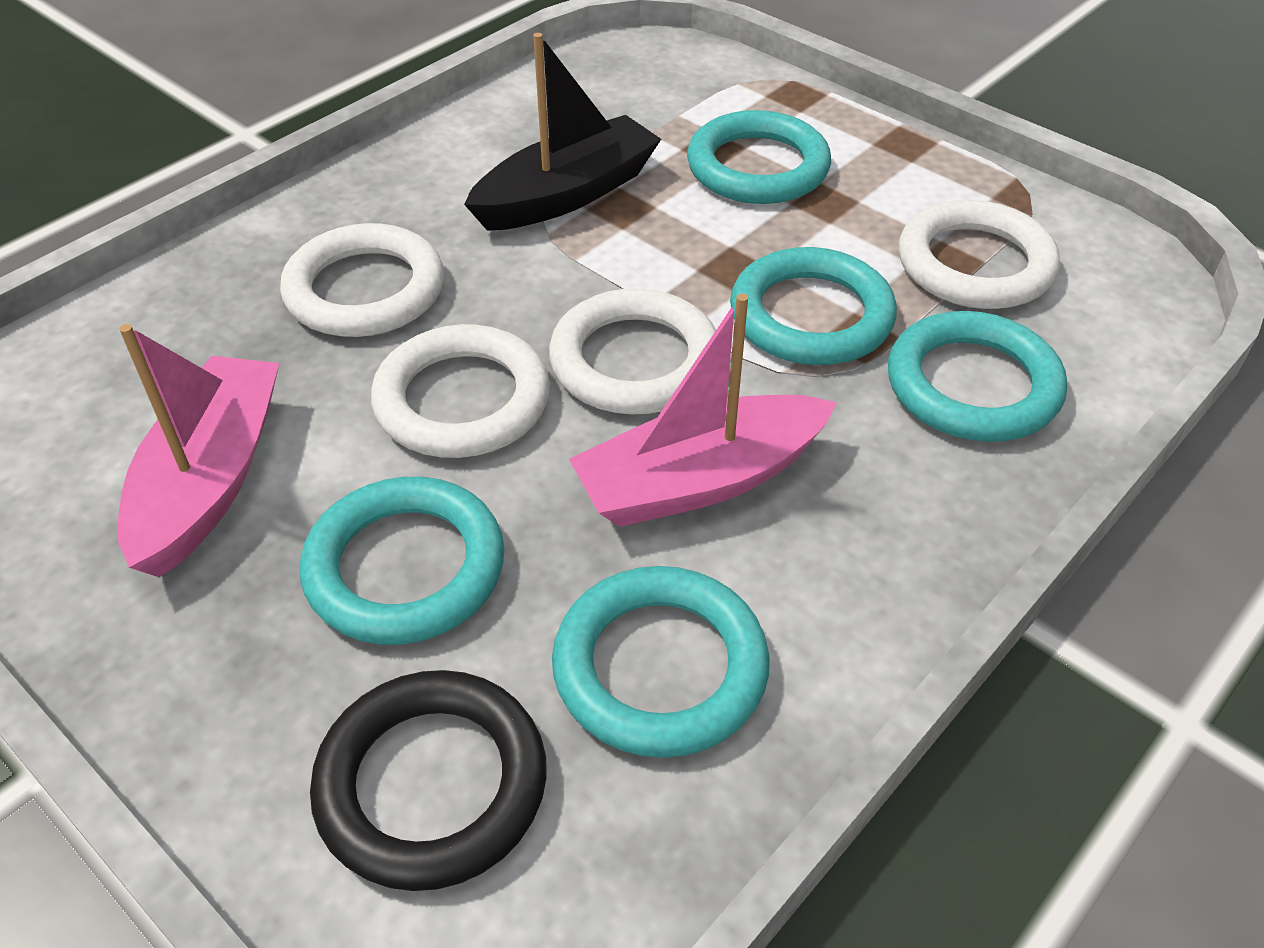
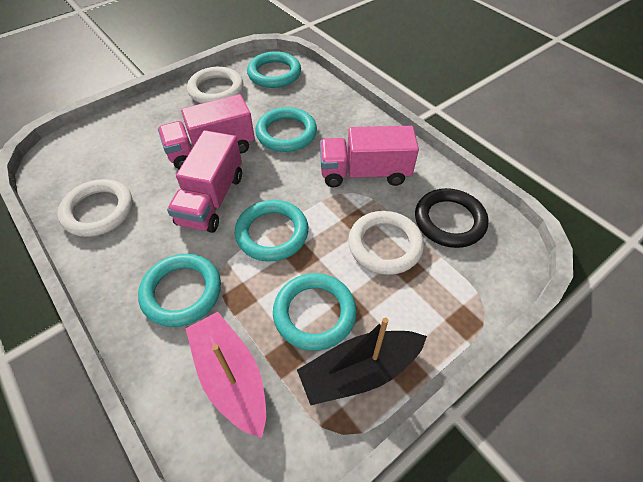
pink boat: [118,324,279,577] [569,293,837,527] = 2 -> [186,312,266,438] = 1
pink truck: none = 0 -> [158,94,255,169] [167,130,242,233] [320,126,419,187] = 3
white ring: [280,223,444,337] [371,324,550,458] [549,288,716,414] [899,200,1060,309] = 4 -> [57,179,133,237] [187,67,244,104] [348,211,424,275] = 3

